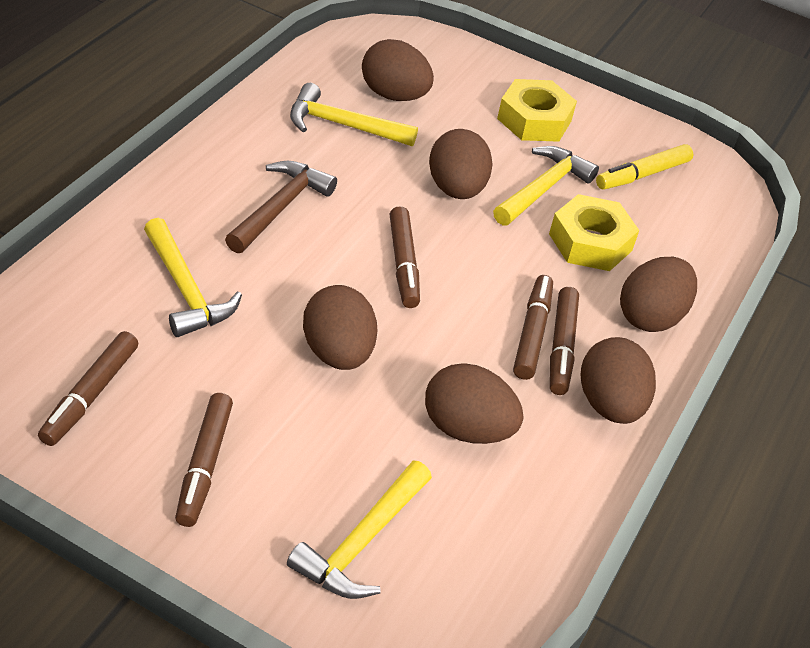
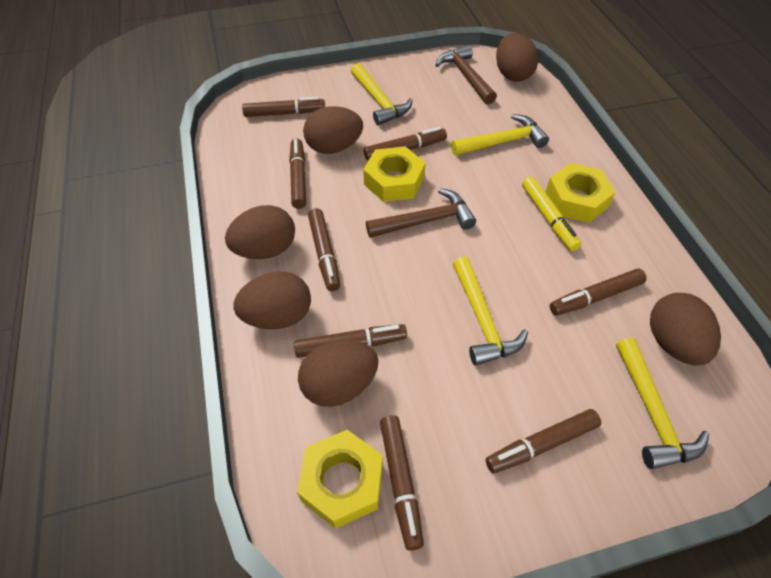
brown hammer: [225,161,337,253] = 1 -> [366,188,476,238] [435,45,497,104] = 2
brown marker: [38,331,139,446] [175,393,233,527] [389,206,420,308] [513,275,553,380] [550,287,579,395] = 5 -> [242,97,325,117] [289,138,306,209] [294,324,407,358] [308,208,340,291] [364,127,447,161] [380,415,424,551] [486,409,601,474] [550,268,647,315] = 8
yellow nut: [497,79,577,142] [549,194,639,271] = 2 -> [297,430,383,529] [363,146,426,202] [545,163,616,223] = 3

